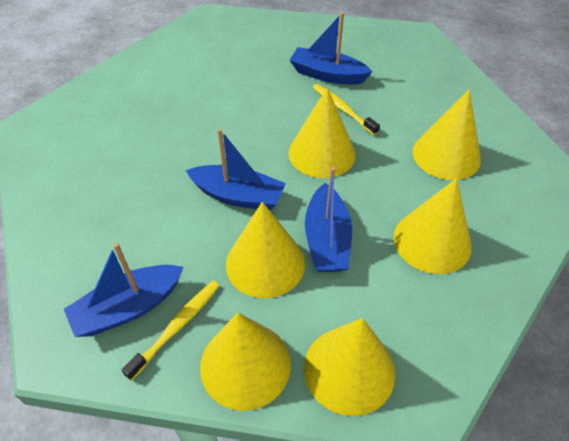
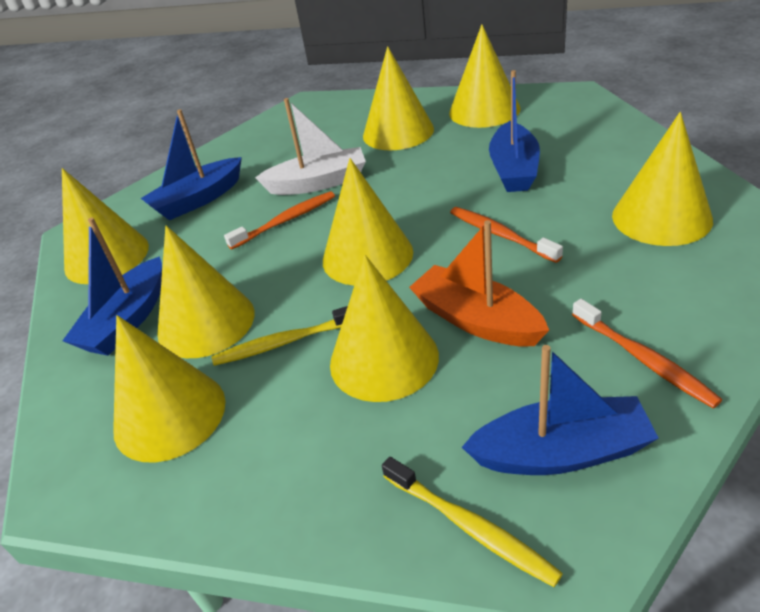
orange boat: none = 0 -> [409,220,549,347] = 1
orange toothbrush: none = 0 -> [224,191,335,250] [450,207,563,263] [572,299,722,408] = 3
white boat: none = 0 -> [255,98,366,195] = 1
yellow cone: [200,313,291,411] [226,202,305,298] [289,87,356,178] [304,318,395,416] [394,178,472,274] [413,89,481,180] = 6 -> [62,168,149,284] [113,315,226,463] [157,226,255,358] [323,158,413,286] [330,255,439,402] [363,46,434,151] [449,24,520,128] [612,112,713,246] = 8

